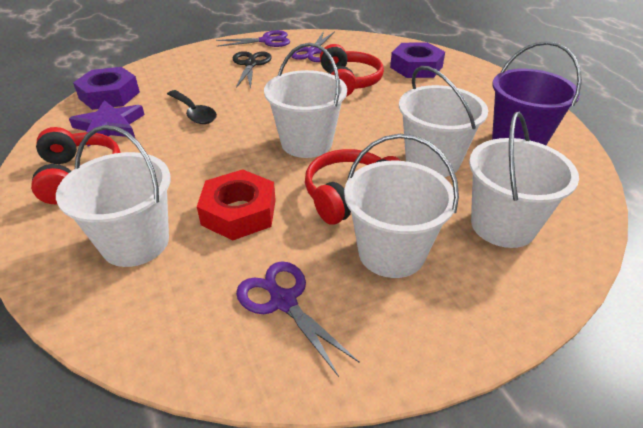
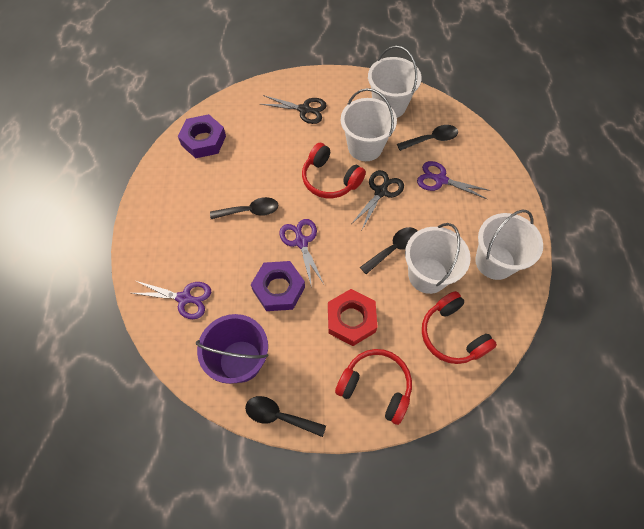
black scissors: [233,51,272,90] = 1 -> [260,95,327,124] [351,170,404,229] = 2
black spoon: [167,90,217,124] = 1 -> [210,197,279,219] [245,396,326,437] [360,227,417,274] [397,125,458,151] = 4
purple star: [69,100,145,147] = 1 -> none = 0
white bucket: [56,125,171,267] [264,43,347,158] [344,134,459,278] [399,66,488,177] [469,112,579,248] = 5 -> [341,88,397,161] [368,46,422,118] [405,223,471,294] [475,209,543,280] = 4

